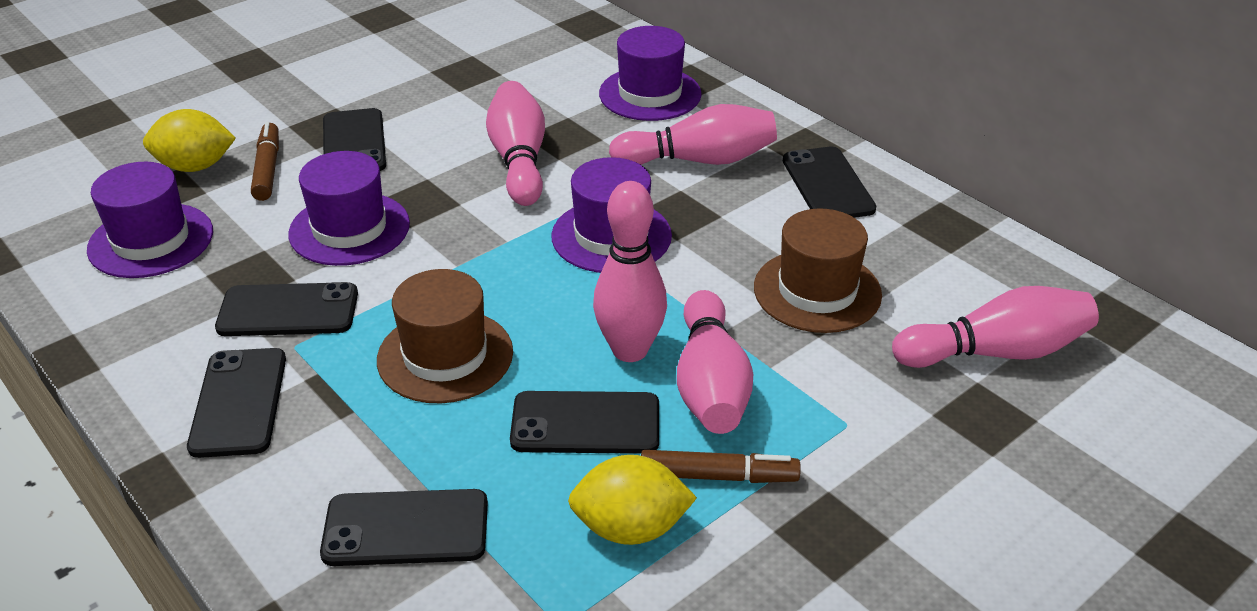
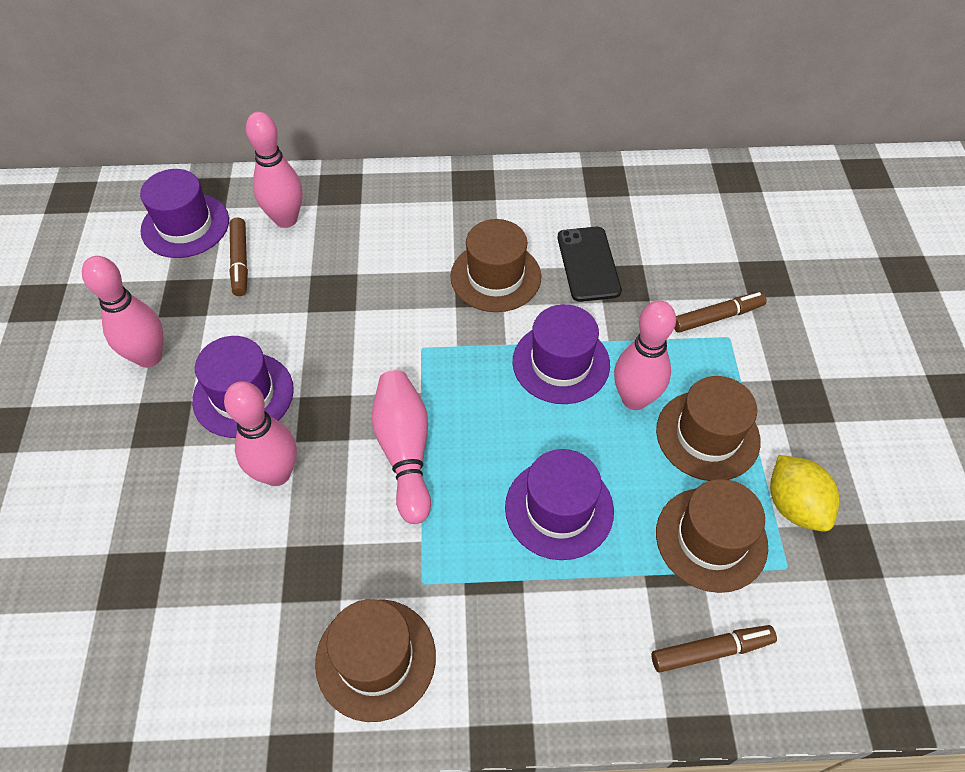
black phone: [187,348,286,458] [215,282,358,336] [320,489,488,566] [323,108,386,171] [510,391,659,454] [783,147,876,218] = 6 -> [558,227,622,302] = 1
brown hat: [377,269,513,403] [754,208,882,333] = 2 -> [315,599,436,722] [450,219,541,312] [656,376,761,481] [656,479,768,593] = 4
brown marker: [251,122,279,201] [641,450,801,483] = 2 -> [229,218,248,296] [652,625,777,673] [674,292,767,333] = 3
yellow lemon: [143,109,236,172] [568,455,697,545] = 2 -> [770,455,840,532] = 1

